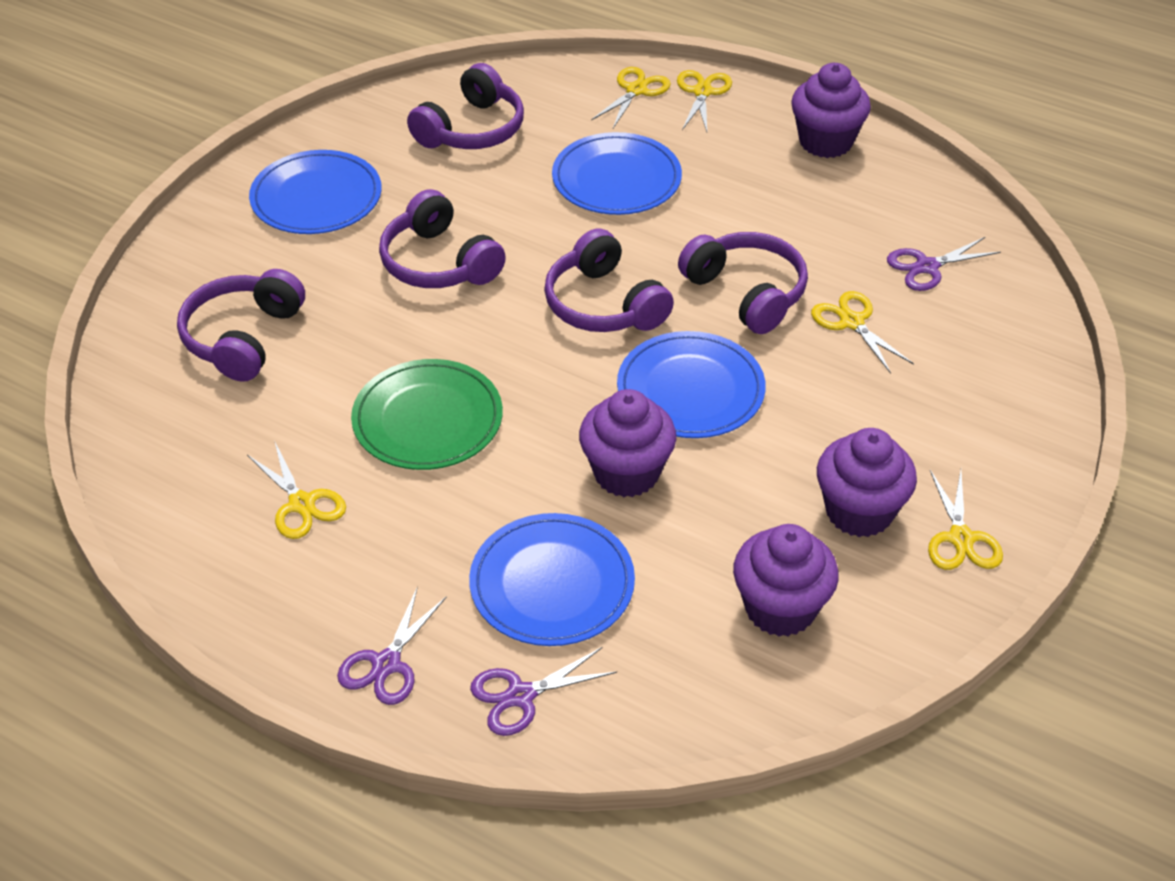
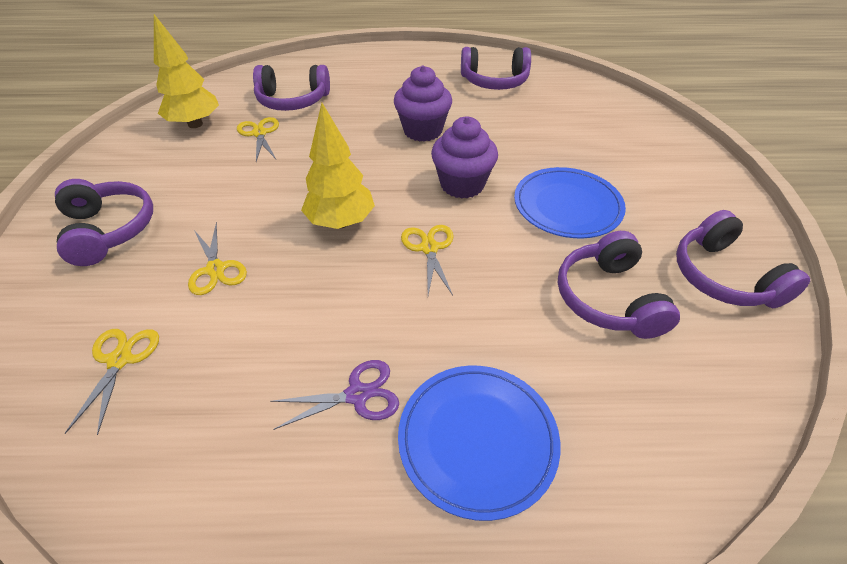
blue plate: [249,150,382,234] [469,513,635,646] [552,132,682,215] [617,331,766,438] = 4 -> [398,366,560,521] [514,167,626,238] = 2
green plate: [351,359,503,470] = 1 -> none = 0
purple cupcake: [579,389,676,497] [733,524,839,636] [791,63,871,158] [817,428,917,537] = 4 -> [394,65,452,142] [431,116,498,199] = 2
purple scissors: [337,586,447,705] [470,647,617,736] [887,237,1001,291] = 3 -> [270,360,399,430] = 1
yellow scissors: [247,443,346,539] [591,67,671,128] [677,70,732,132] [811,291,914,374] [928,470,1003,570] = 5 -> [65,329,159,435] [188,222,247,295] [237,117,279,162] [401,225,454,296] = 4
yellow tree: none = 0 -> [154,14,219,128] [301,103,375,229] = 2

